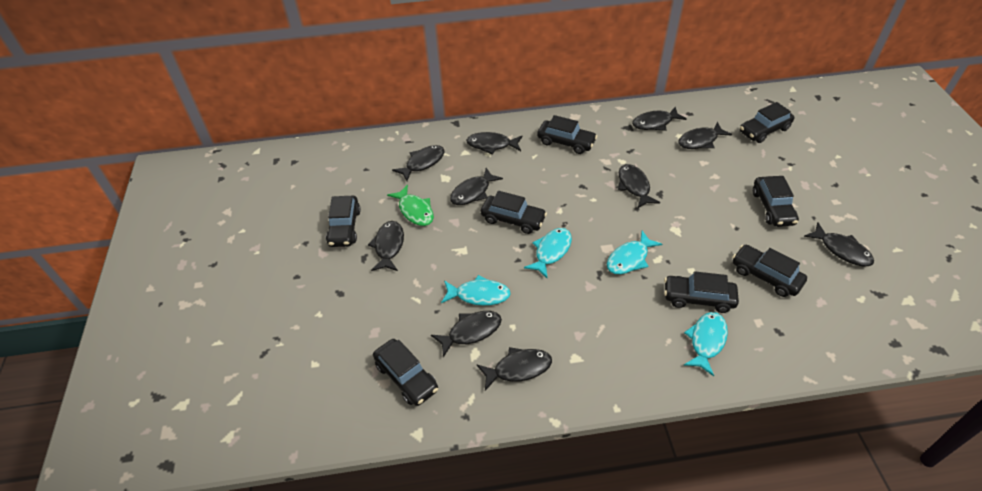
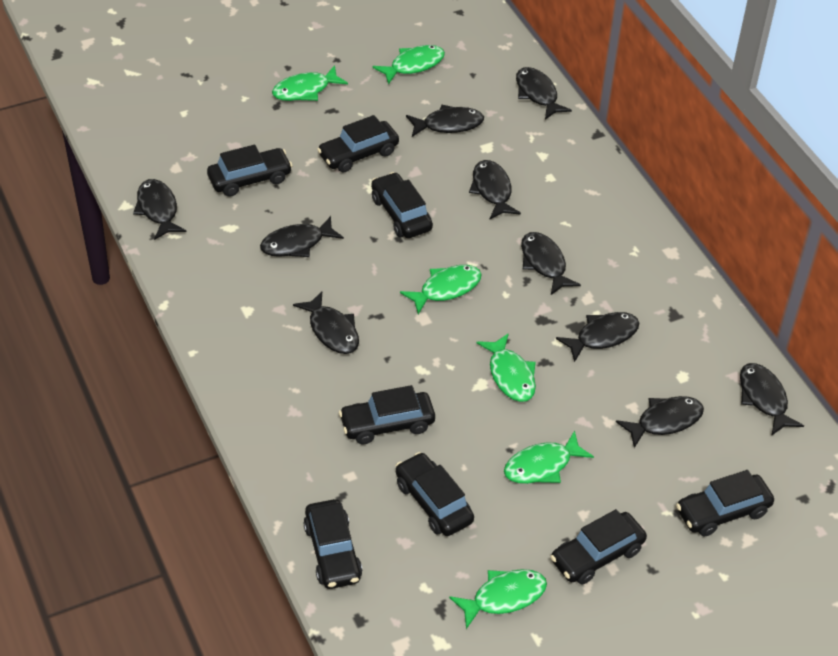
green fish: [387,184,434,226] = 1 -> [272,65,348,101] [373,45,445,85] [400,265,482,314] [449,569,547,629] [476,333,536,402] [504,431,594,484] = 6
turquoise fish: [441,275,511,306] [524,228,572,278] [607,231,662,274] [684,312,728,376] = 4 -> none = 0

